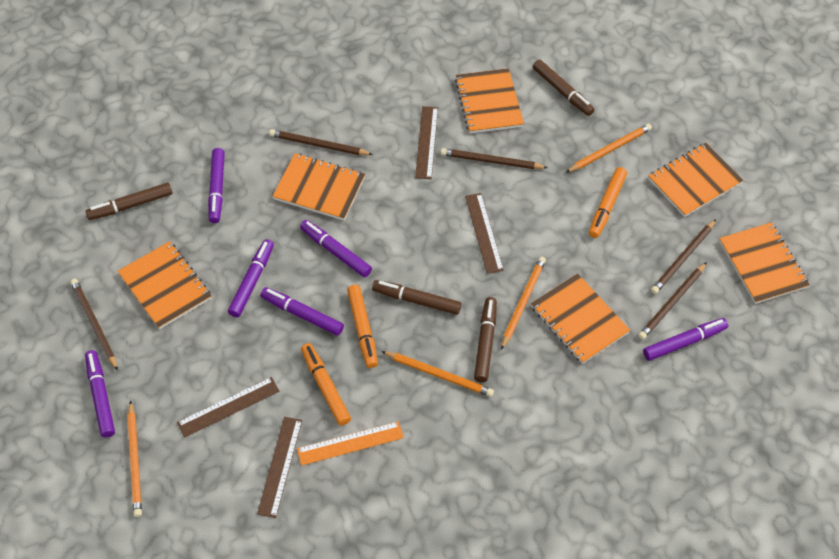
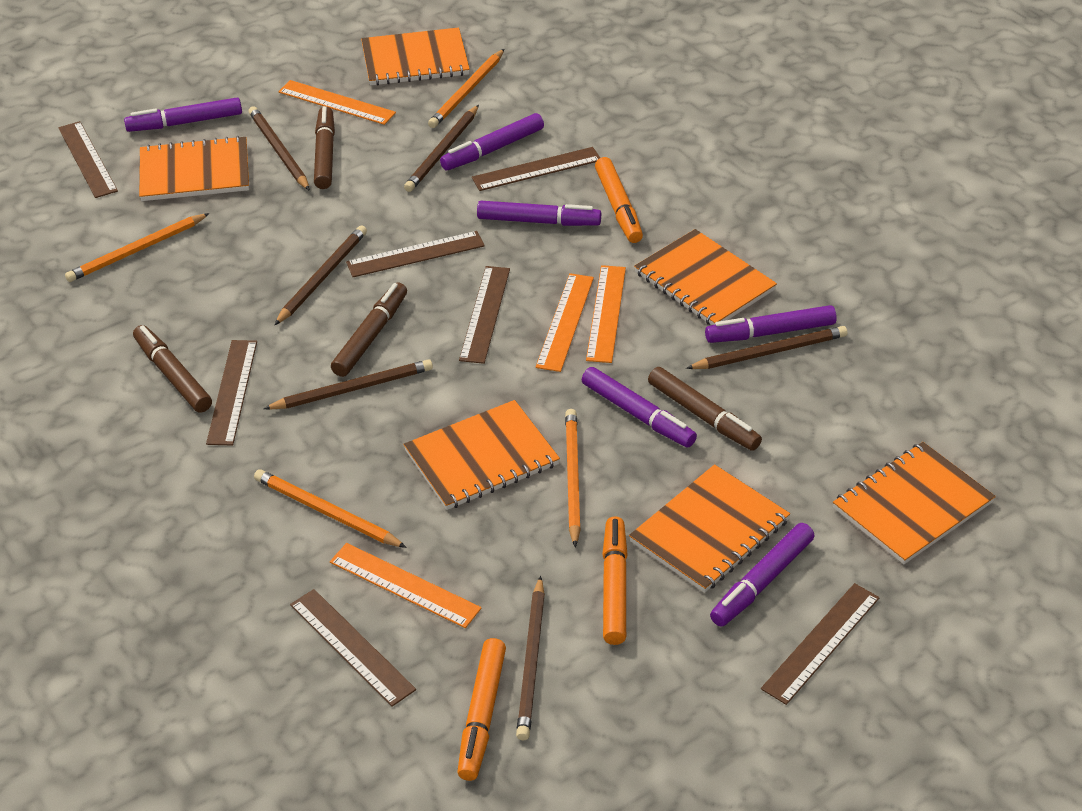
brown pencil: [70,279,118,371] [269,129,373,155] [441,148,548,169] [638,262,707,340] [651,219,716,294] = 5 -> [249,106,310,191] [263,359,433,410] [275,226,367,325] [404,105,479,192] [516,576,545,740] [686,326,847,369] = 6
brown ruler: [177,377,279,437] [257,417,302,518] [415,106,438,179] [465,193,504,274] = 4 -> [58,121,118,198] [206,340,257,445] [290,589,416,707] [346,231,485,277] [459,266,510,364] [472,147,600,191] [761,583,880,705] = 7
orange ruler: [297,421,404,466] = 1 -> [278,80,396,125] [330,543,481,628] [536,273,594,372] [586,265,626,363] = 4

